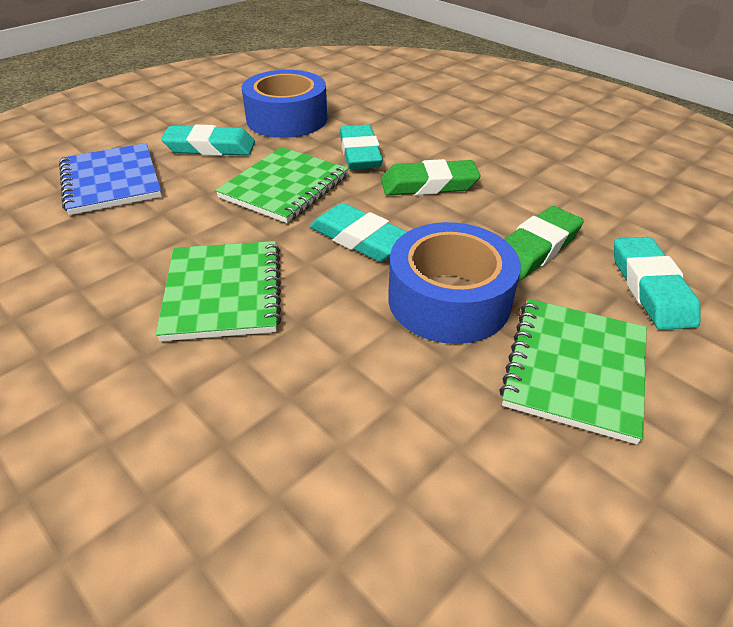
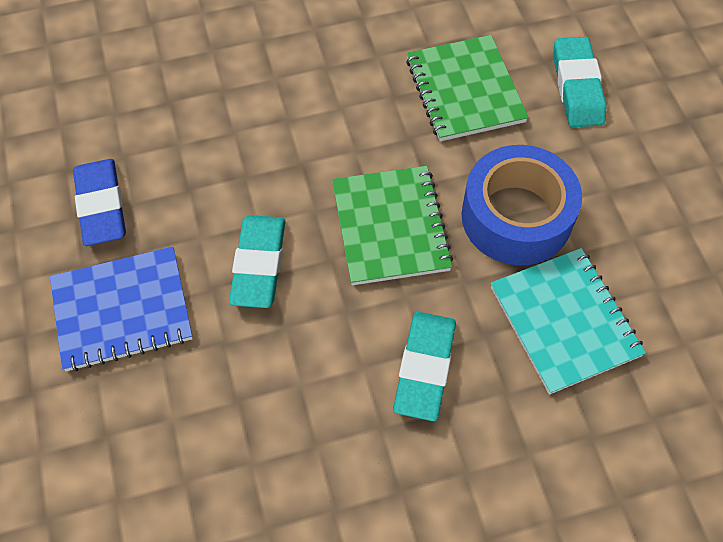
blue eraser: none = 0 -> [73,159,126,246] = 1
blue tape: [242,70,327,138] [388,222,521,344] = 2 -> [462,145,582,266] = 1
green eraser: [381,159,481,195] [504,206,584,280] = 2 -> none = 0
green notebook: [156,241,281,341] [215,147,349,223] [500,299,647,445] = 3 -> [332,166,453,285] [406,35,529,141] = 2
turquoise eraser: [161,125,255,156] [310,203,407,262] [340,124,383,170] [614,237,700,330] = 4 -> [229,215,286,308] [393,312,456,421] [553,37,607,127] = 3
turquoise notebook: none = 0 -> [491,248,646,395] = 1

